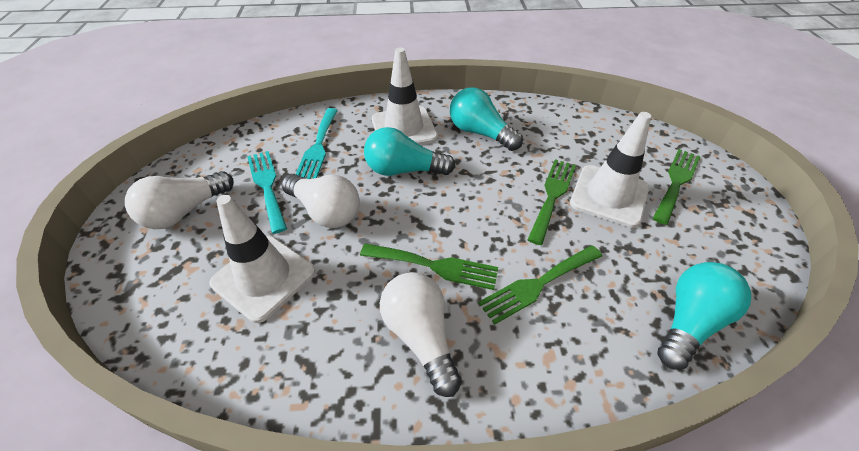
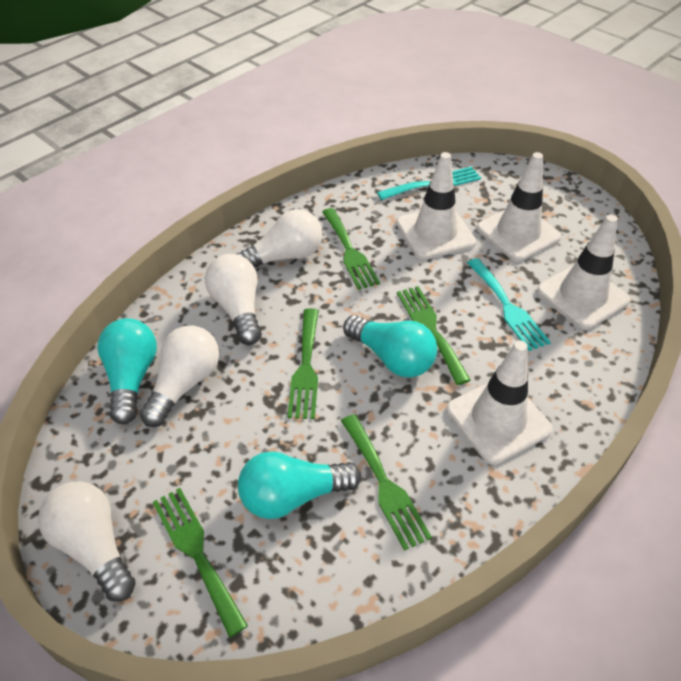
green fork: [360,243,498,290] [478,245,602,325] [527,159,576,245] [653,149,701,225] = 4 -> [153,488,248,637] [287,308,319,419] [322,208,380,290] [341,414,432,551] [397,286,471,385] = 5
white light bulb: [125,171,234,229] [281,174,360,228] [380,272,462,397] = 3 -> [38,482,136,601] [140,325,219,427] [205,254,261,345] [236,209,322,268] = 4
white traffic cone: [210,195,315,323] [372,47,438,145] [570,112,651,228] = 3 -> [396,152,476,260] [446,340,553,464] [476,152,562,262] [537,214,630,330] = 4

